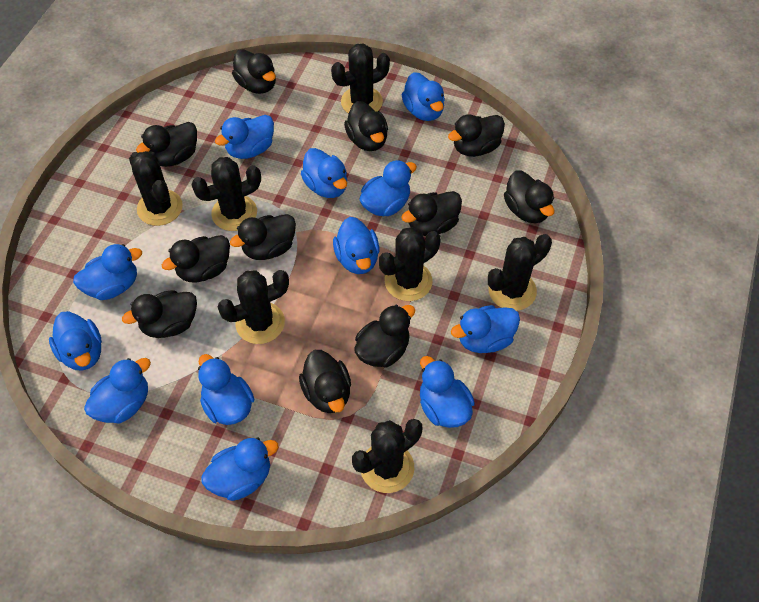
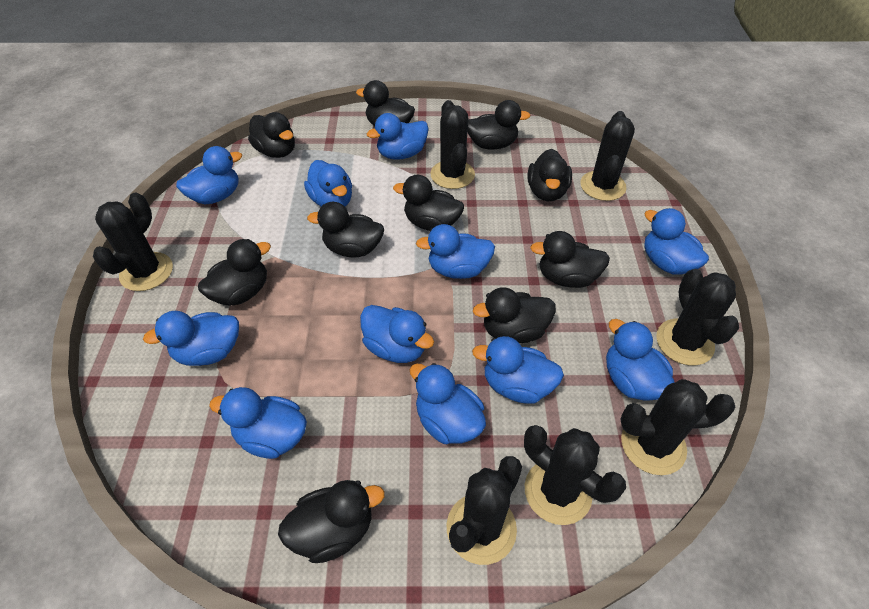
black duck: [122,290,197,338] [136,122,197,167] [162,235,230,282] [230,214,296,260] [232,49,276,94] [299,350,351,413] [344,101,388,151] [354,305,415,367] [401,191,462,236] [448,114,505,157] [504,170,555,223] = 11 -> [198,239,271,306] [248,112,295,158] [278,480,385,563] [307,202,384,258] [356,80,415,126] [393,175,464,231] [468,100,531,150] [473,287,556,343] [528,149,572,201] [530,231,610,288] = 10
blue duck: [49,311,102,371] [73,244,142,300] [84,358,151,423] [198,354,255,425] [201,437,279,501] [215,115,274,159] [301,148,347,198] [333,217,379,274] [360,160,417,216] [401,72,445,121] [420,356,475,428] [451,305,520,353] = 12 -> [143,311,239,366] [176,146,242,205] [209,387,307,459] [304,160,352,207] [360,305,434,363] [367,113,429,160] [410,363,486,444] [416,224,495,279] [472,336,564,404] [606,319,674,401] [644,208,709,275] = 11

